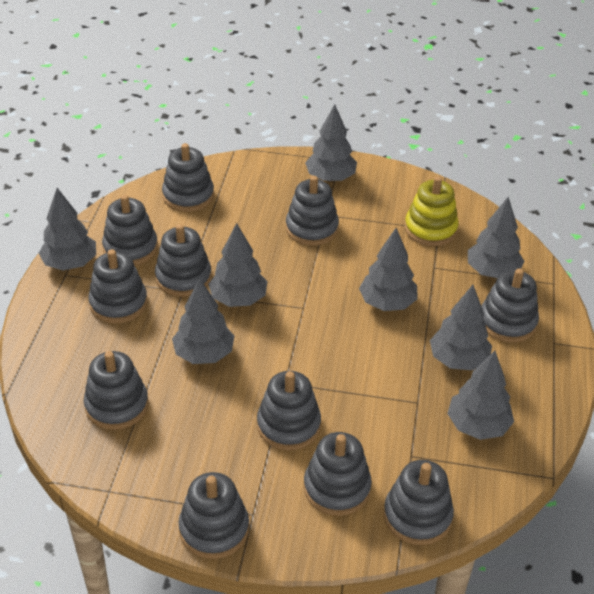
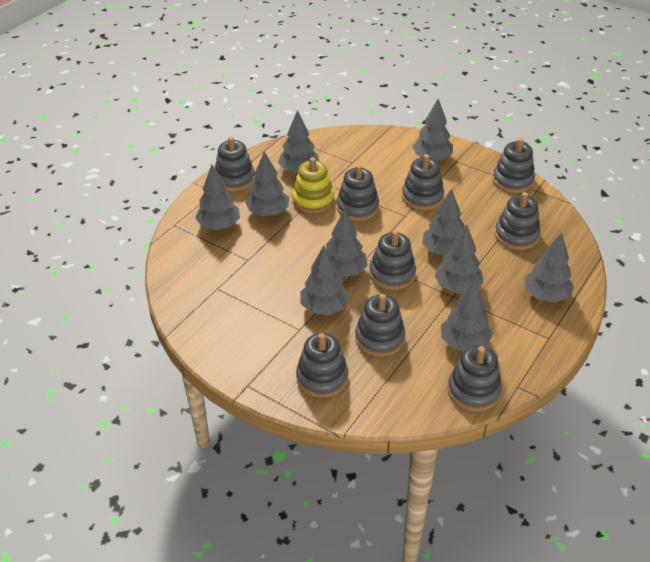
grey stacking toy: [84,351,149,430] [88,249,147,324] [102,195,158,266] [155,224,212,297] [162,143,214,212] [179,472,249,559] [257,371,321,450] [286,176,339,246] [304,432,372,516] [384,460,454,545] [482,268,539,343] = 11 -> [215,137,255,191] [296,333,348,398] [337,165,379,221] [355,294,405,357] [369,230,416,290] [402,154,444,210] [448,346,502,411] [493,138,535,193] [495,192,541,250] = 9
grey tree: [39,188,96,270] [172,278,234,364] [208,223,267,307] [305,104,357,182] [359,228,418,311] [430,285,492,371] [447,351,514,440] [468,197,525,278] = 8 -> [195,165,240,230] [245,151,289,216] [278,110,319,174] [300,246,350,315] [326,209,367,278] [412,99,453,161] [422,189,464,256] [434,224,483,293] [441,280,493,351] [524,232,574,303] = 10

